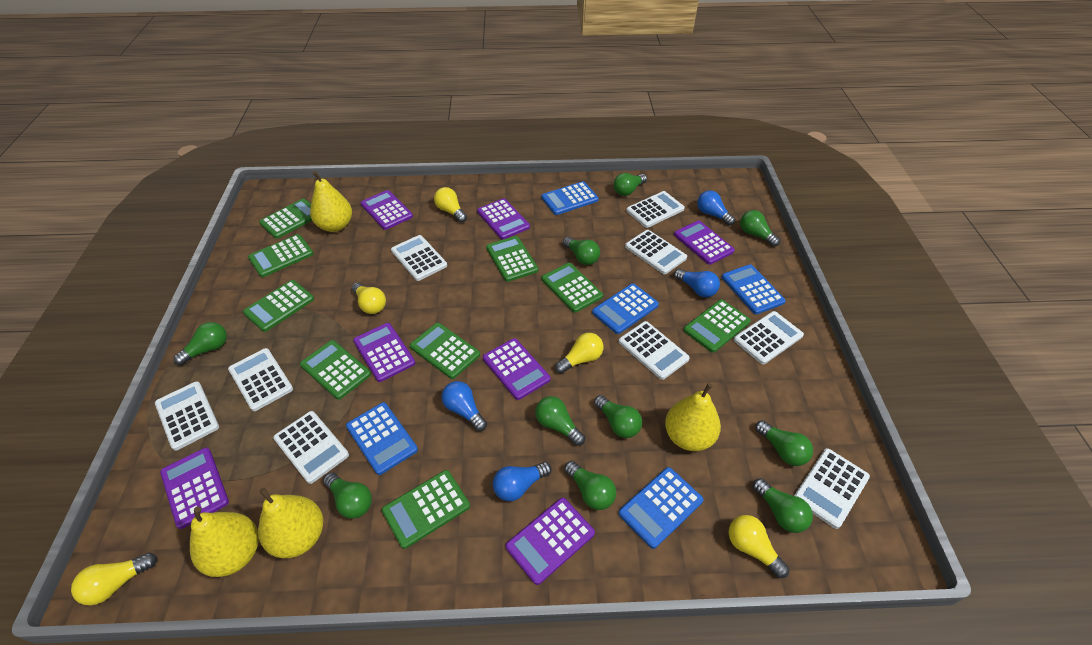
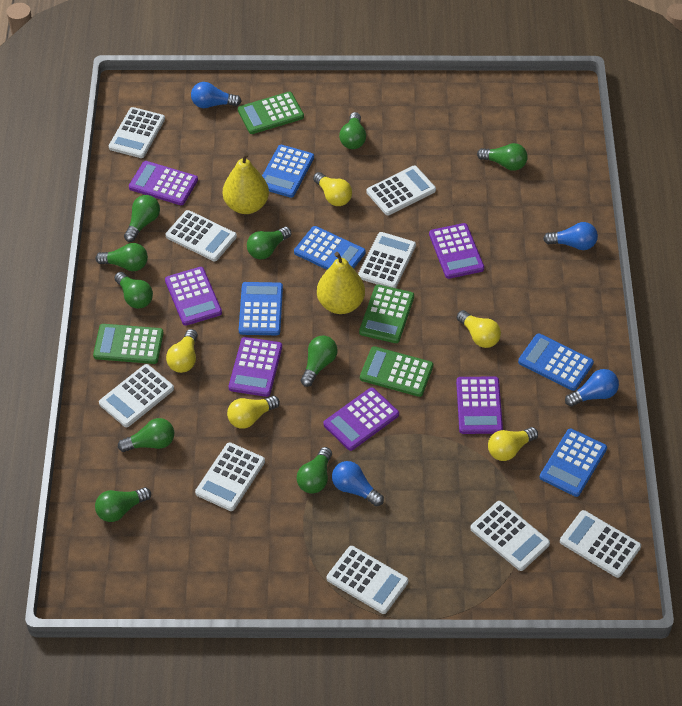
green calculator: [243,280,314,332] [248,234,314,277] [259,199,312,239] [300,340,371,400] [382,470,470,549] [410,323,480,379] [486,236,538,282] [542,263,603,313] [683,299,751,353] = 9 -> [93,324,164,364] [238,92,304,134] [359,285,414,343] [360,346,433,397] = 4
purple calculator: [160,448,229,529] [353,323,415,382] [361,190,413,230] [477,198,530,240] [483,338,550,400] [506,498,595,585] [674,221,735,265] = 7 -> [129,161,198,205] [165,267,222,326] [229,337,282,397] [323,388,399,451] [429,223,484,279] [456,377,503,434] = 6
yellow pear: [190,506,258,577] [258,487,323,558] [310,171,352,232] [665,383,721,451] = 4 -> [223,153,269,214] [317,252,365,314] = 2

